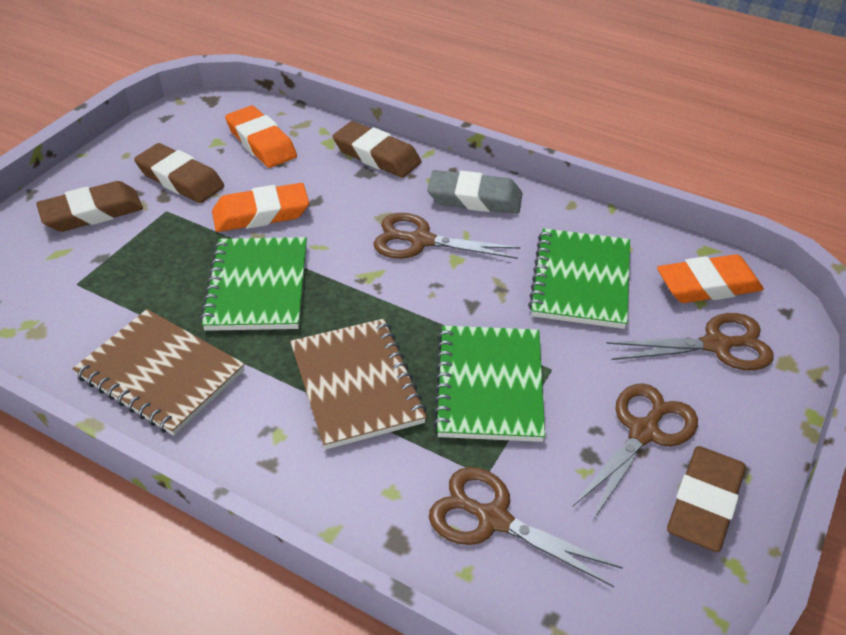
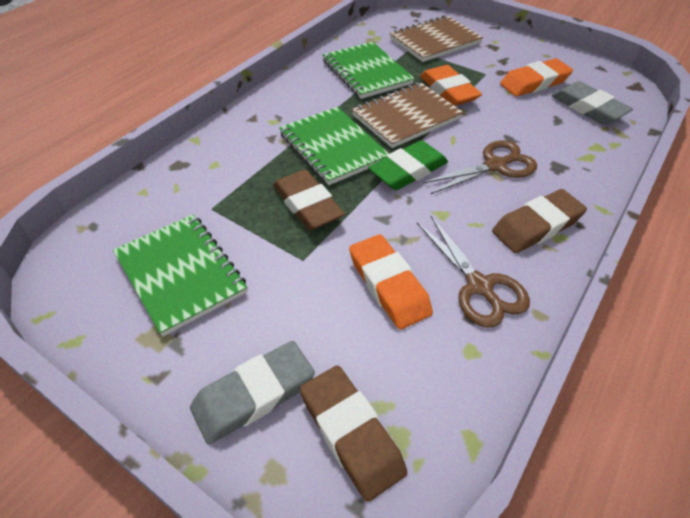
brown eraser: [36,181,143,232] [134,143,224,203] [333,121,421,178] [667,446,746,552] = 4 -> [273,170,345,230] [300,366,407,502] [492,189,587,253] = 3
brown scissors: [373,213,520,259] [429,467,623,587] [573,383,698,520] [606,313,774,371] = 4 -> [417,216,530,328] [422,140,537,194] = 2
green eraser: none = 0 -> [368,140,448,190] = 1
grey eraser: [427,170,522,214] = 1 -> [190,341,315,444] [552,81,633,124] = 2

